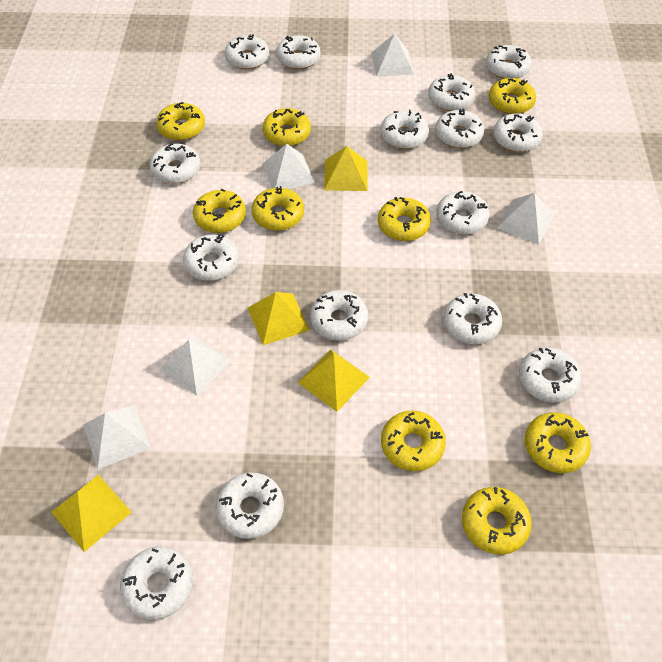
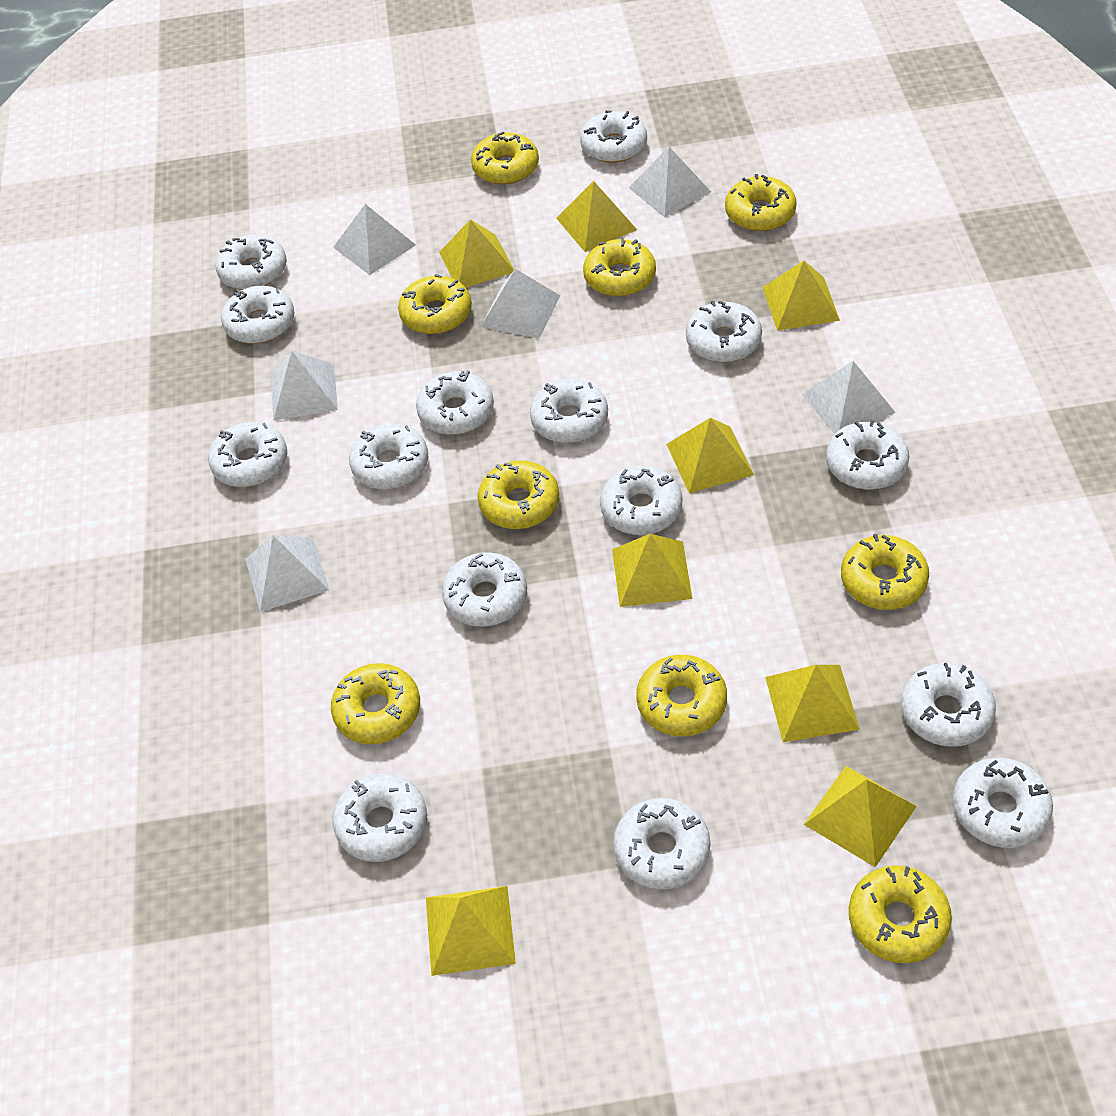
white pyramid: [84,405,151,469] [160,335,231,396] [262,144,315,189] [371,33,414,77] [497,193,555,245] = 5 -> [245,535,329,612] [271,351,338,421] [333,204,416,275] [481,269,560,339] [629,147,711,217] [802,361,896,434] = 6
yellow pyramid: [51,475,132,552] [248,292,309,345] [297,350,370,412] [324,146,368,191] = 4 -> [426,886,516,976] [439,219,514,287] [556,181,637,252] [612,534,692,607] [666,418,754,493] [763,261,840,331] [765,665,860,742] [804,766,917,867] = 8

